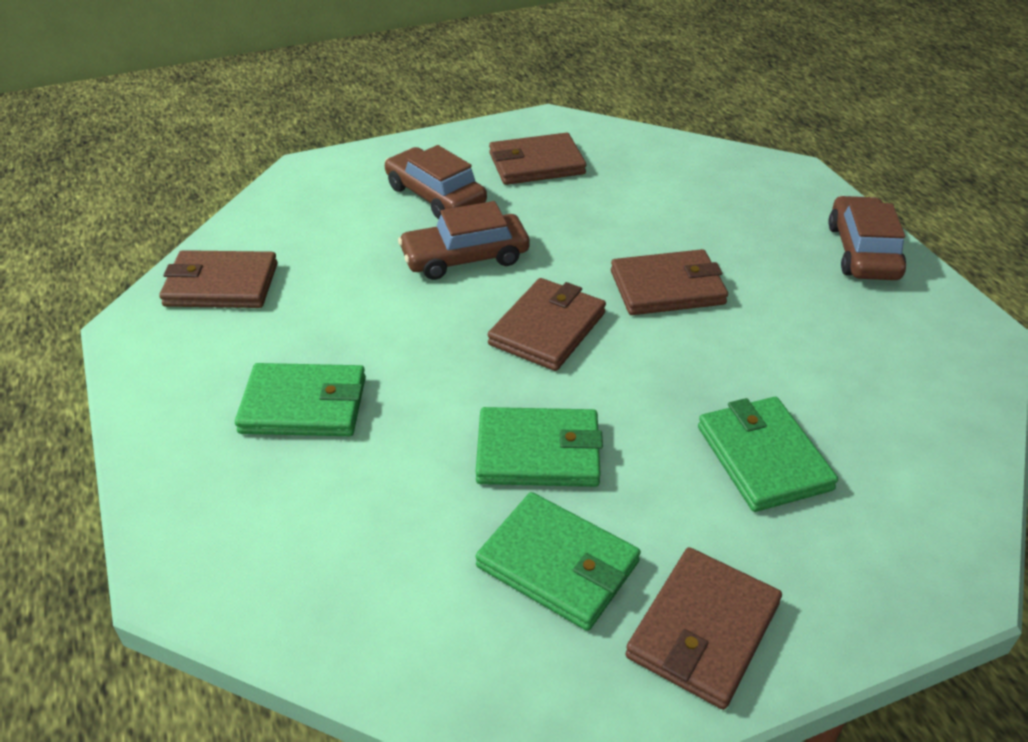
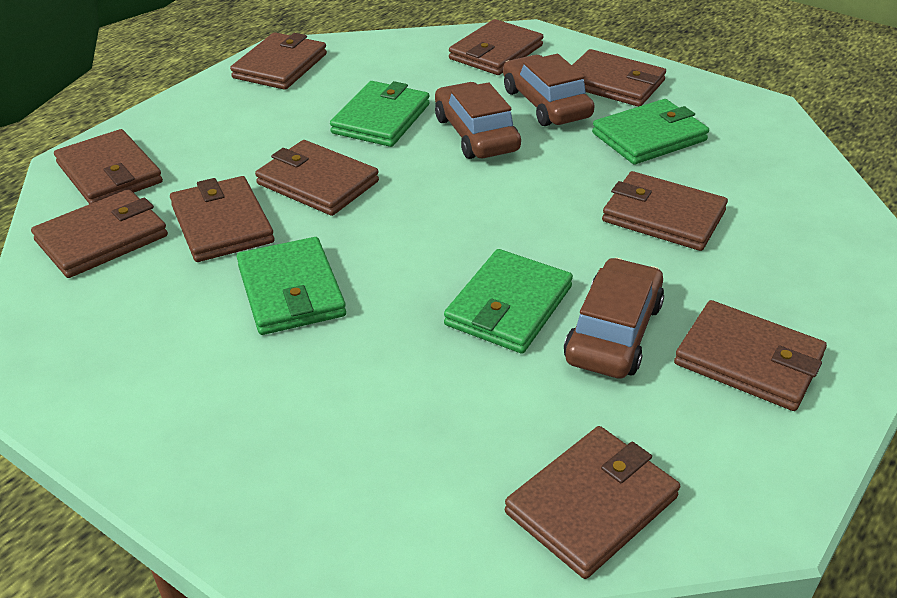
brown wallet: [159,250,278,308] [488,278,606,371] [489,133,586,185] [611,249,728,315] [625,547,782,710] = 5 -> [31,189,168,278] [54,129,163,204] [170,176,274,262] [230,32,327,90] [255,140,379,216] [449,19,544,75] [505,426,680,579] [572,49,666,107] [602,171,728,251] [674,300,827,411] = 10

